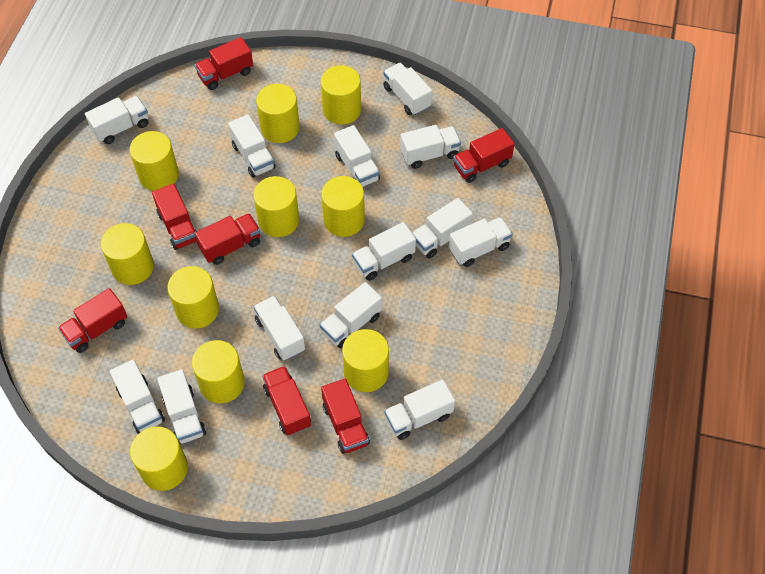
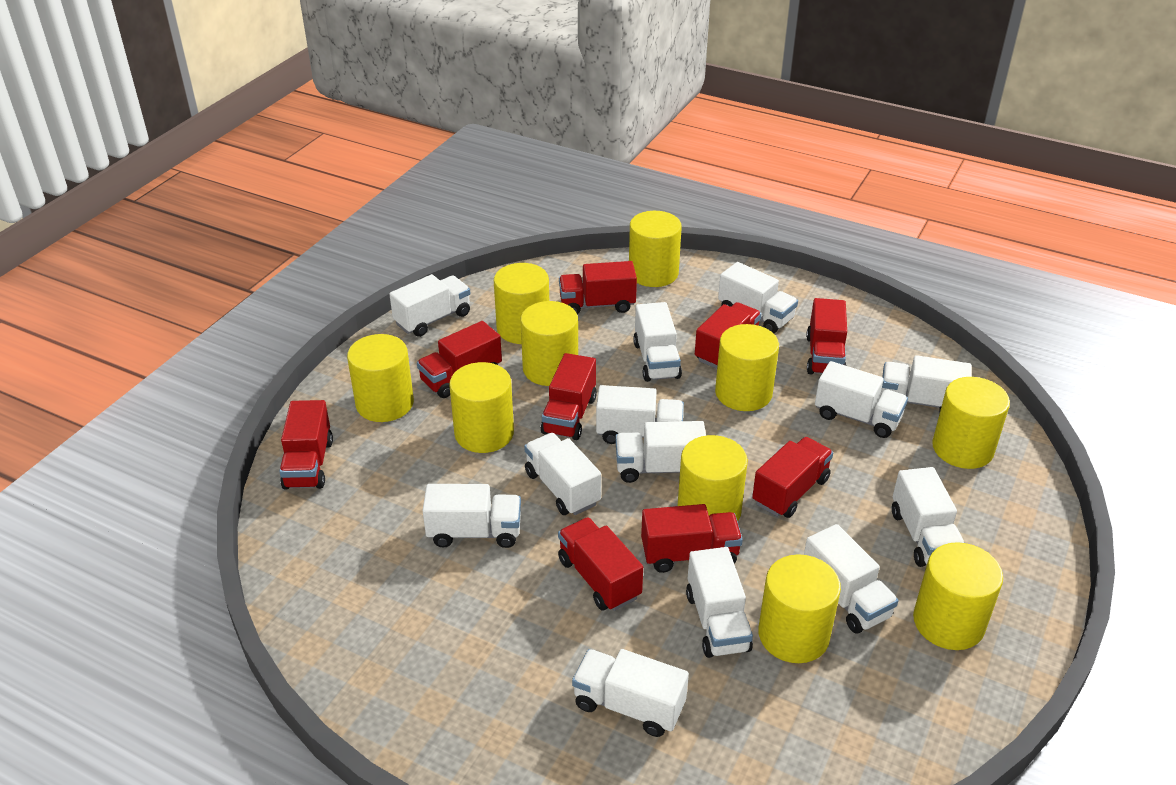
red truck: [58,288,128,353] [152,184,197,250] [195,37,253,90] [195,213,261,265] [262,366,311,436] [321,378,370,454] [453,128,515,183] = 7 -> [279,400,333,489] [417,321,502,398] [541,353,597,440] [558,517,643,611] [559,261,637,315] [641,504,743,573] [695,302,761,369] [752,437,833,518] [806,298,847,375] = 9

